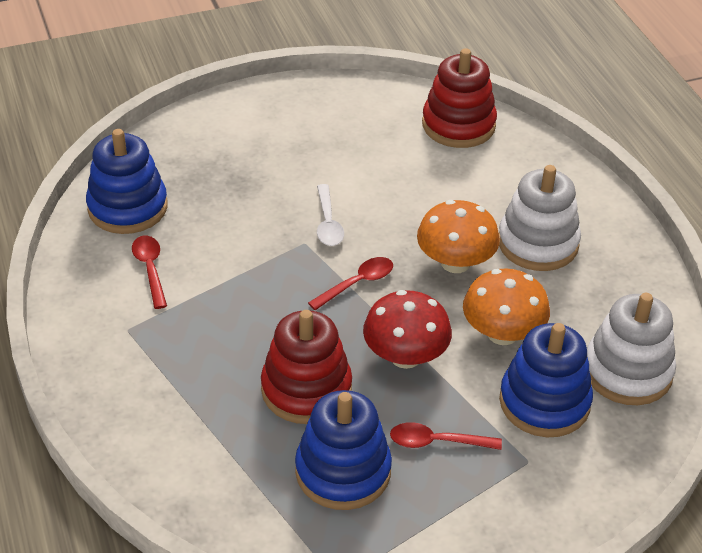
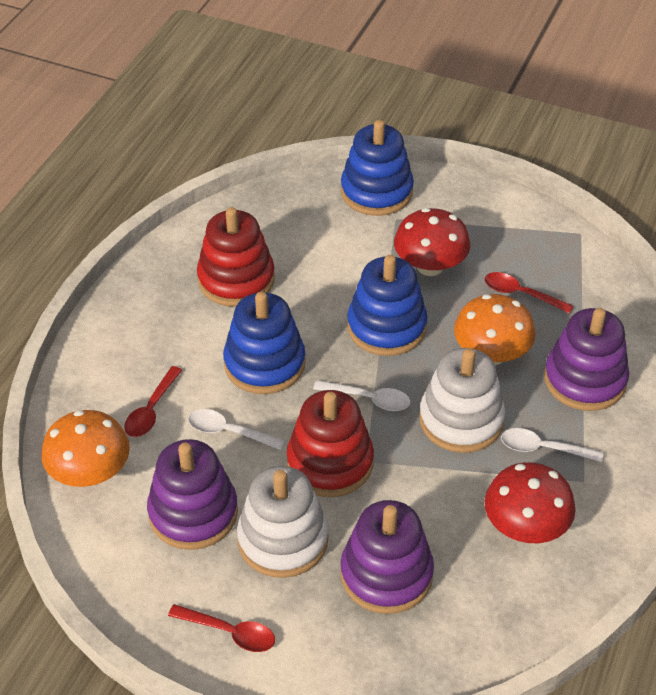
purple stacking toy: none = 0 -> [147,439,238,550] [340,500,434,614] [544,308,629,411] = 3
red mushroom: [363,290,452,369] = 1 -> [394,208,470,276] [484,462,576,543] = 2
white spoon: [317,184,344,246] = 1 -> [188,409,286,450] [313,380,410,411] [501,428,604,462] = 3

